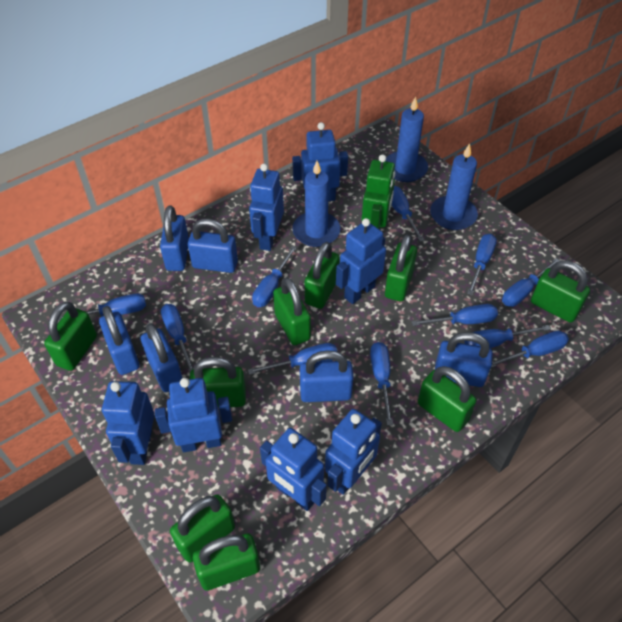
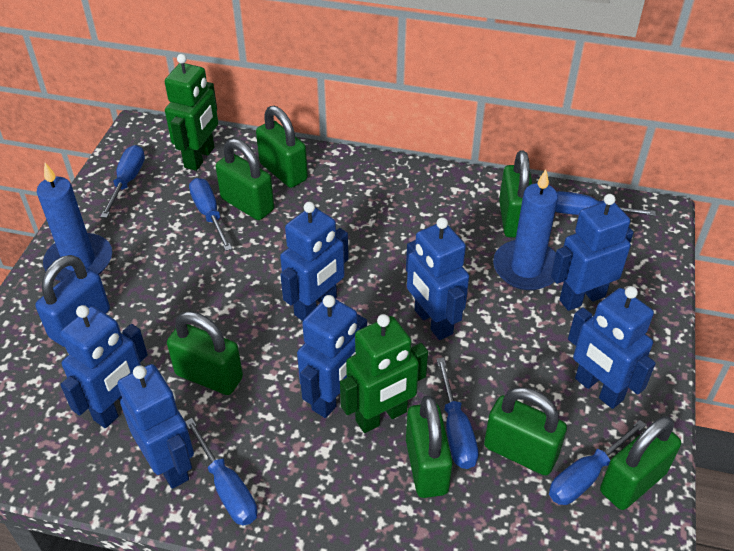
blue candle: [292,161,340,247] [386,96,428,182] [430,143,478,230] = 3 -> [37,163,112,281] [493,169,558,290] = 2
blue padlock: [99,306,140,375] [141,323,182,392] [160,205,189,271] [188,219,238,273] [300,350,353,402] [435,332,493,387] = 6 -> [35,255,110,347] = 1
blue screwdriver: [58,294,146,321] [161,304,194,373] [248,343,337,375] [252,246,297,307] [370,342,393,426] [392,186,425,242] [411,304,498,326] [464,325,551,348] [467,234,497,295] [491,331,569,368] [502,258,560,307] = 11 -> [101,145,145,218] [185,418,257,526] [189,178,232,251] [436,357,478,469] [549,420,646,505] [555,191,656,216] = 6
green padlock: [44,301,97,371] [170,494,235,563] [190,357,246,408] [193,533,260,591] [273,277,311,345] [305,242,340,309] [385,234,417,301] [418,366,477,432] [531,261,590,323] = 9 -> [167,311,243,395] [216,138,274,220] [256,106,308,188] [406,395,453,498] [484,387,567,476] [499,150,532,237] [600,416,681,510] = 7
green robot: [361,154,395,230] = 1 -> [165,54,218,171] [340,314,428,433] = 2

